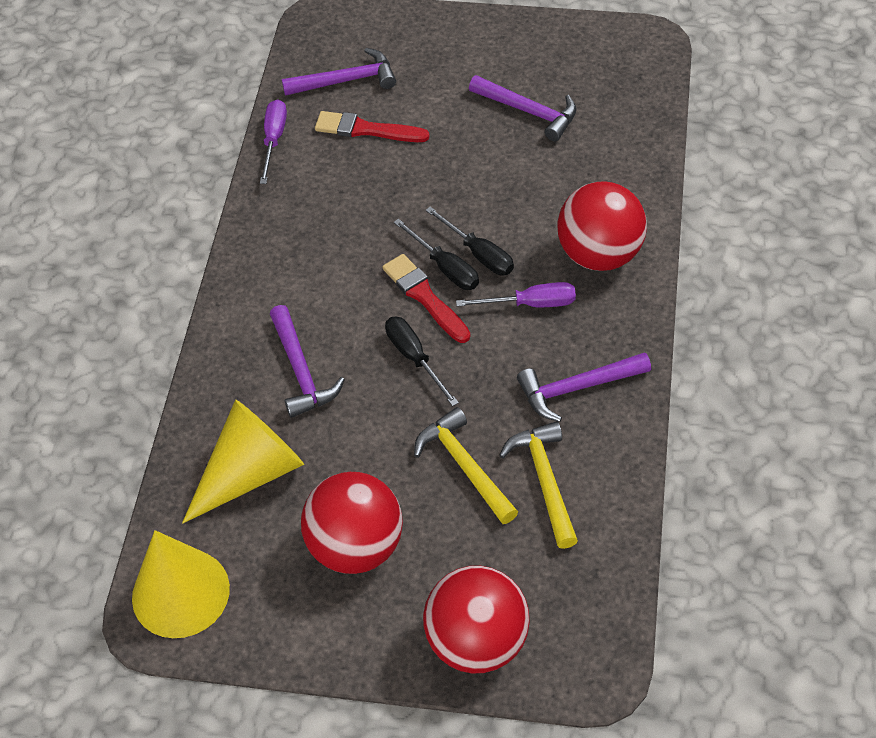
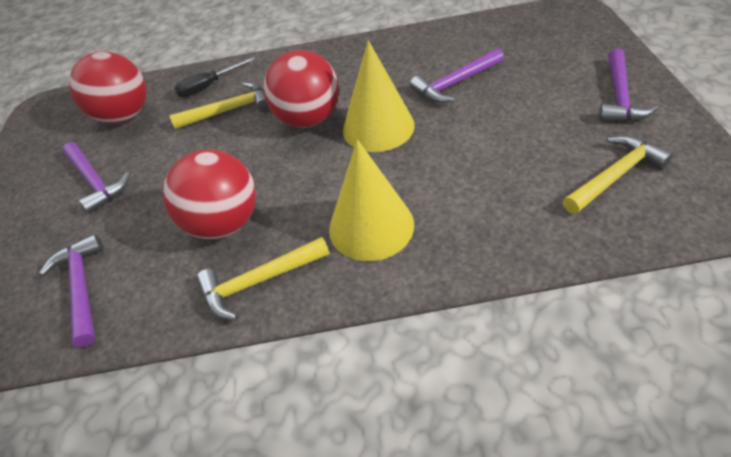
black screwdriver: [385,317,459,406] [394,219,479,290] [425,207,514,275] = 3 -> [174,57,256,97] = 1
purple screwdriver: [260,99,287,184] [456,282,576,307] = 2 -> none = 0
red brush: [315,111,430,142] [382,254,470,343] = 2 -> none = 0
yellow hammer: [414,407,518,524] [499,421,578,549] = 2 -> [170,82,269,129] [196,237,330,320] [563,135,673,214] = 3

